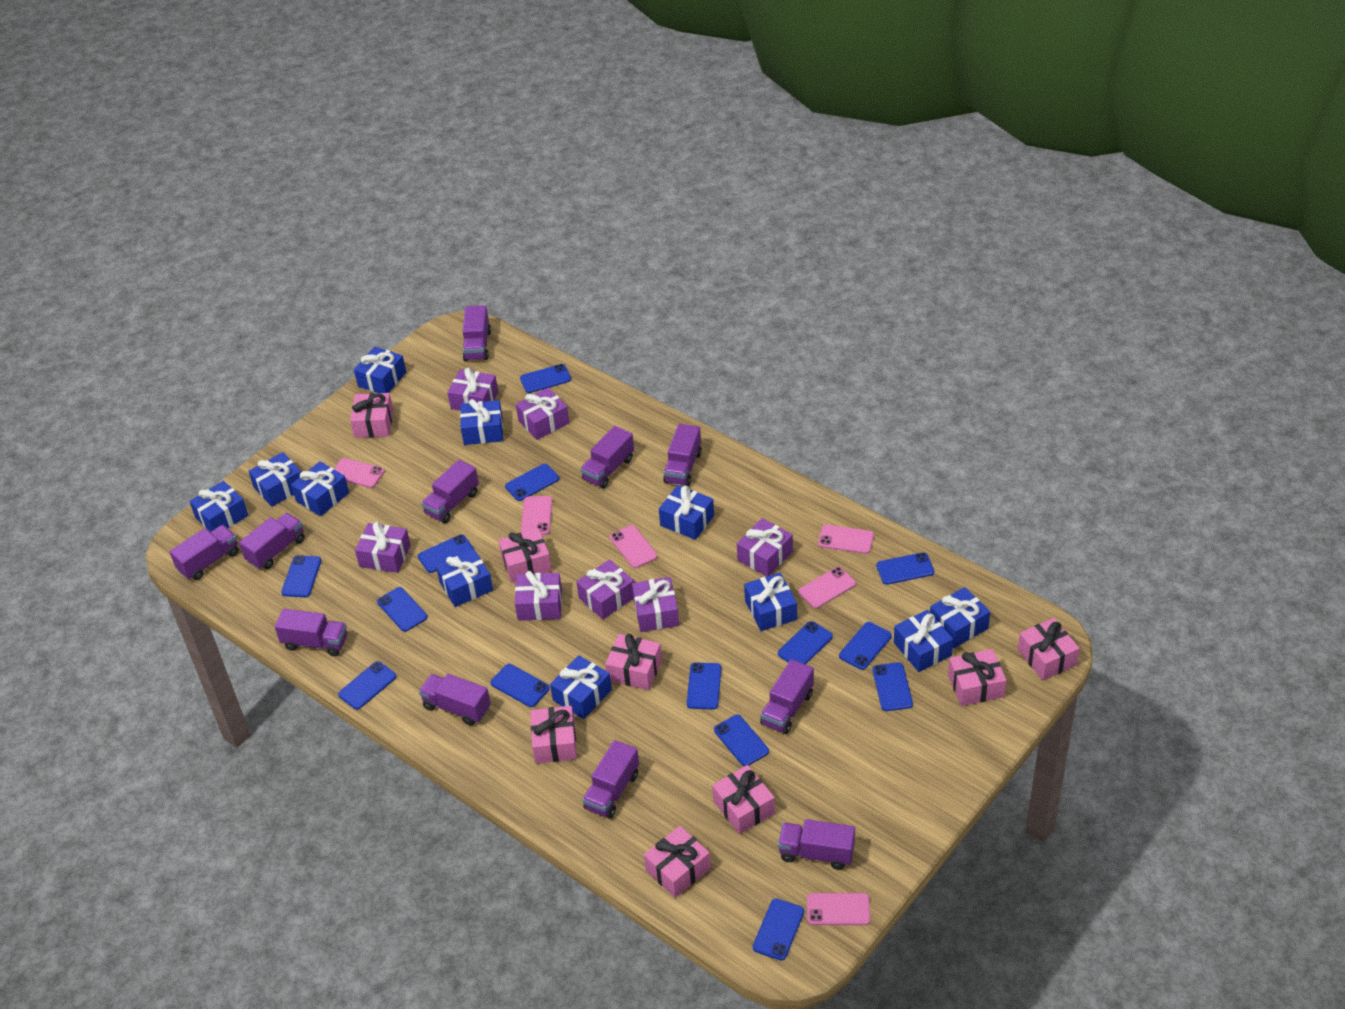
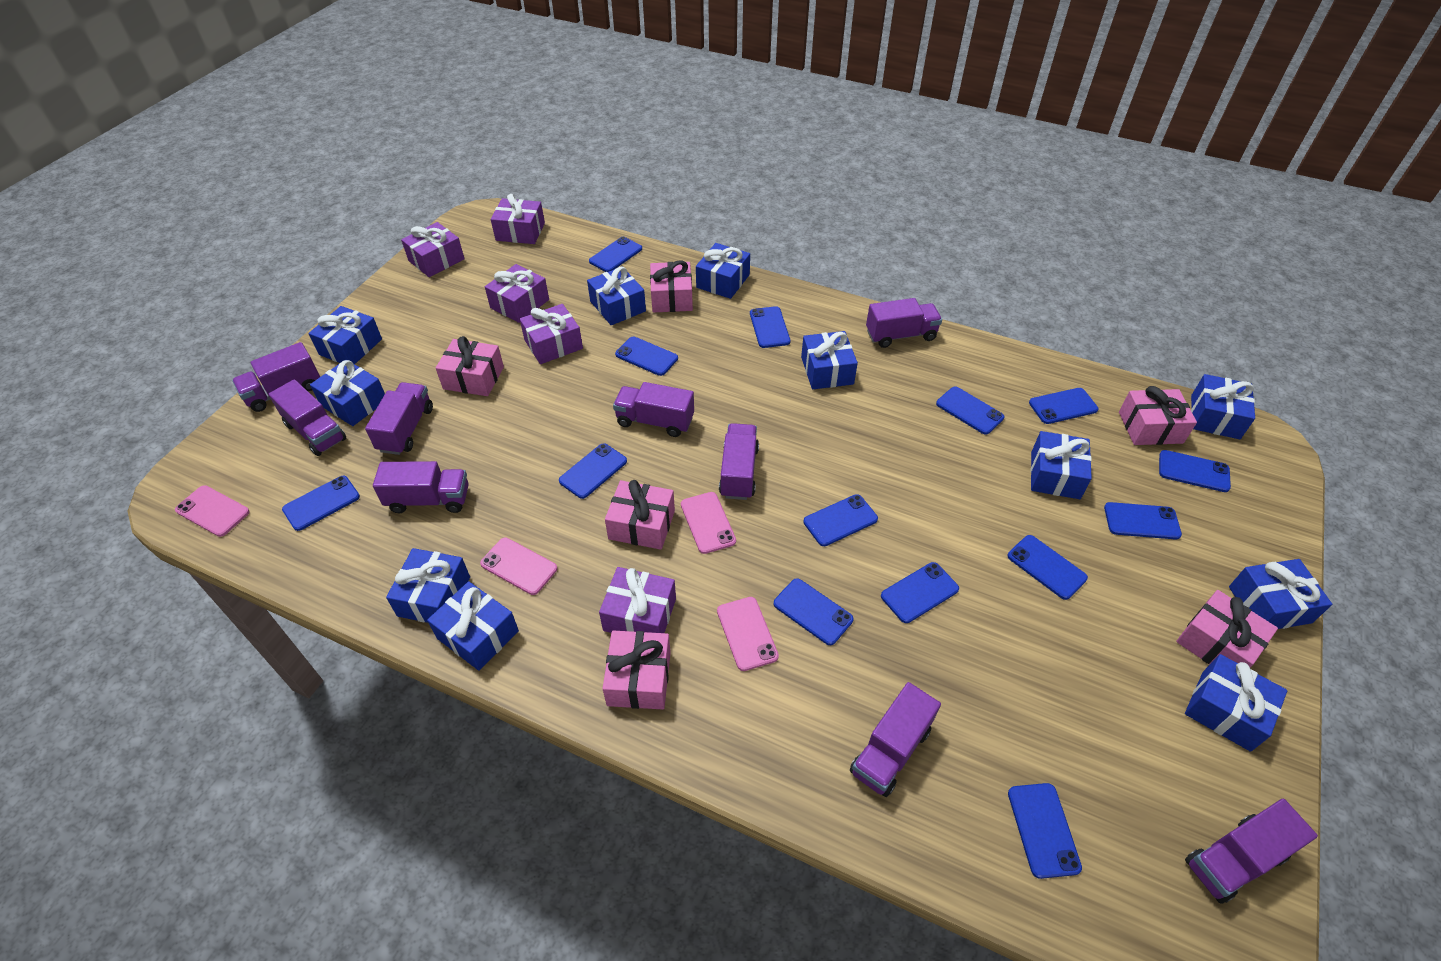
pink gift: [350,393,393,438] [498,528,552,582] [530,706,577,763] [605,634,662,690] [644,826,711,898] [712,765,775,834] [948,649,1006,706] [1018,618,1080,680] = 8 -> [436,336,504,396] [602,631,671,710] [605,480,675,550] [650,261,693,313] [1119,386,1197,445] [1176,590,1278,667] = 6
pink phone: [334,458,385,488] [521,496,553,535] [610,525,658,568] [799,567,856,608] [807,893,870,925] [818,525,874,554] = 6 -> [175,485,250,537] [480,538,557,595] [681,492,736,554] [717,597,779,671] = 4
purple gift: [355,522,411,573] [447,367,498,411] [515,571,562,621] [516,388,569,440] [576,559,634,619] [632,577,679,632] [737,518,793,576] = 7 -> [401,222,465,277] [485,264,549,323] [491,194,545,244] [520,304,583,364] [599,567,676,633] = 5
purple truck: [169,525,239,580] [239,513,305,569] [275,609,347,656] [419,674,491,726] [421,460,479,523] [463,305,491,361] [580,426,634,489] [582,740,639,818] [663,424,702,486] [760,659,814,734] [778,819,855,870] = 11 -> [232,342,320,412] [269,379,346,456] [365,382,433,455] [373,461,469,513] [613,382,694,437] [719,423,759,500] [850,682,941,797] [866,298,942,348] [1185,799,1318,904] = 9

